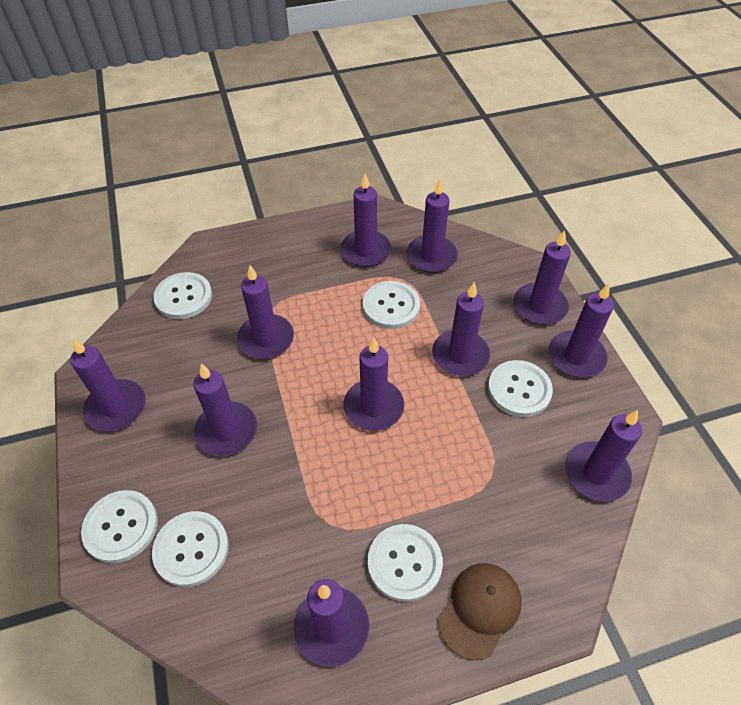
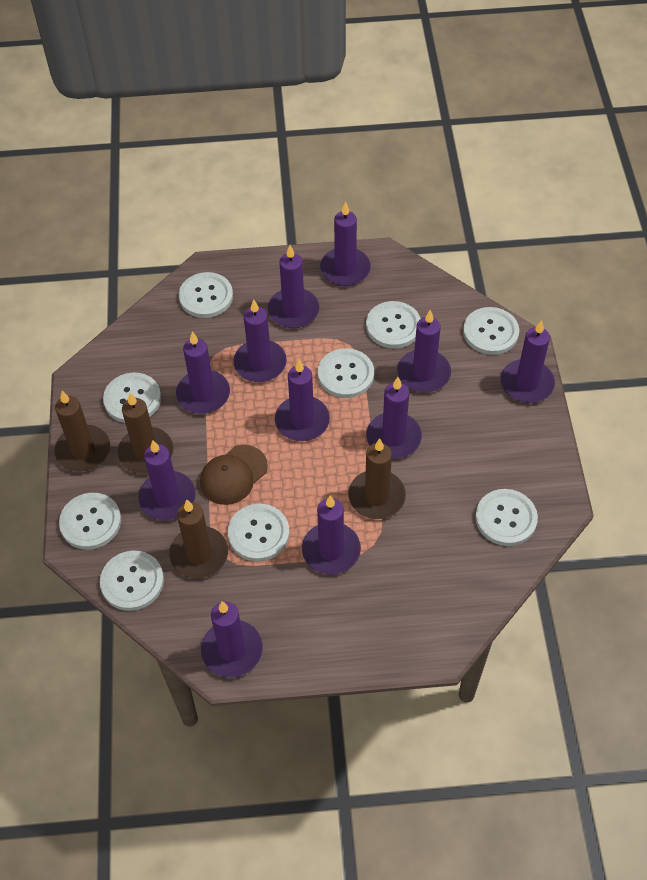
brown candle: none = 0 -> [54,391,110,472] [117,393,173,474] [169,500,228,579] [349,439,406,519] = 4
white button: [81,490,158,563] [152,511,229,587] [153,272,212,319] [363,281,420,329] [368,524,443,602] [488,360,553,417] = 6 -> [59,493,121,550] [100,551,164,611] [103,373,161,423] [179,272,233,318] [228,504,289,561] [318,348,374,398] [366,301,421,348] [463,307,519,355] [475,489,538,546] = 9

